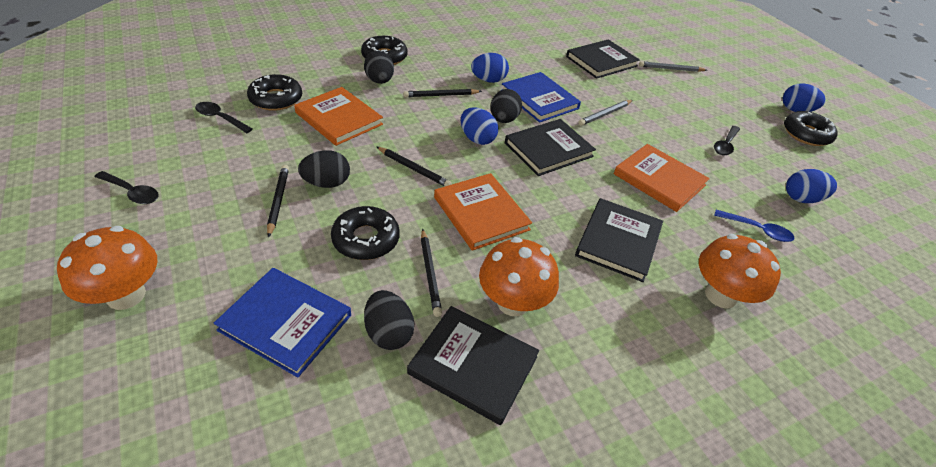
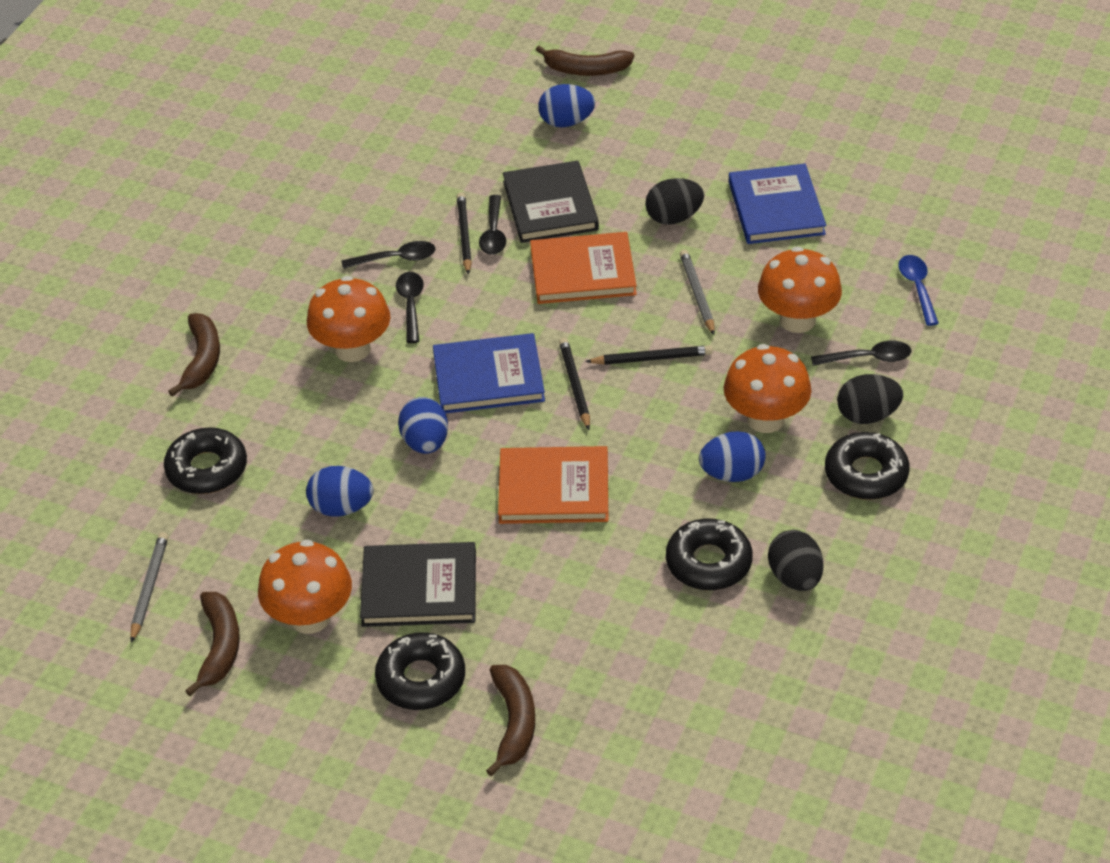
black book: [407,306,539,425] [505,119,596,176] [566,39,640,79] [575,198,663,282] = 4 -> [360,542,476,627] [503,161,599,243] = 2
black egg: [298,150,350,188] [364,51,394,84] [364,290,415,350] [490,89,522,123] = 4 -> [645,178,704,225] [768,530,823,591] [837,374,903,424] = 3
black pencil: [267,165,289,238] [377,147,452,186] [403,89,482,97] [421,228,442,317] = 4 -> [457,192,472,275] [559,338,590,430] [585,345,713,365] = 3
black spoon: [94,171,159,204] [195,102,253,133] [714,126,740,155] = 3 -> [342,241,436,269] [396,272,424,343] [479,195,506,255] [811,341,911,366] = 4
brown banana: none = 0 -> [168,313,220,397] [185,592,240,696] [486,665,535,776] [536,46,634,76] = 4
orange book: [294,87,383,146] [434,173,532,251] [614,144,710,212] = 3 -> [498,446,609,524] [530,232,637,304] = 2
orange mushroom: [57,226,157,310] [479,237,559,316] [699,234,781,309] = 3 -> [258,540,352,634] [307,276,390,362] [724,344,811,433] [758,247,842,333] = 4

